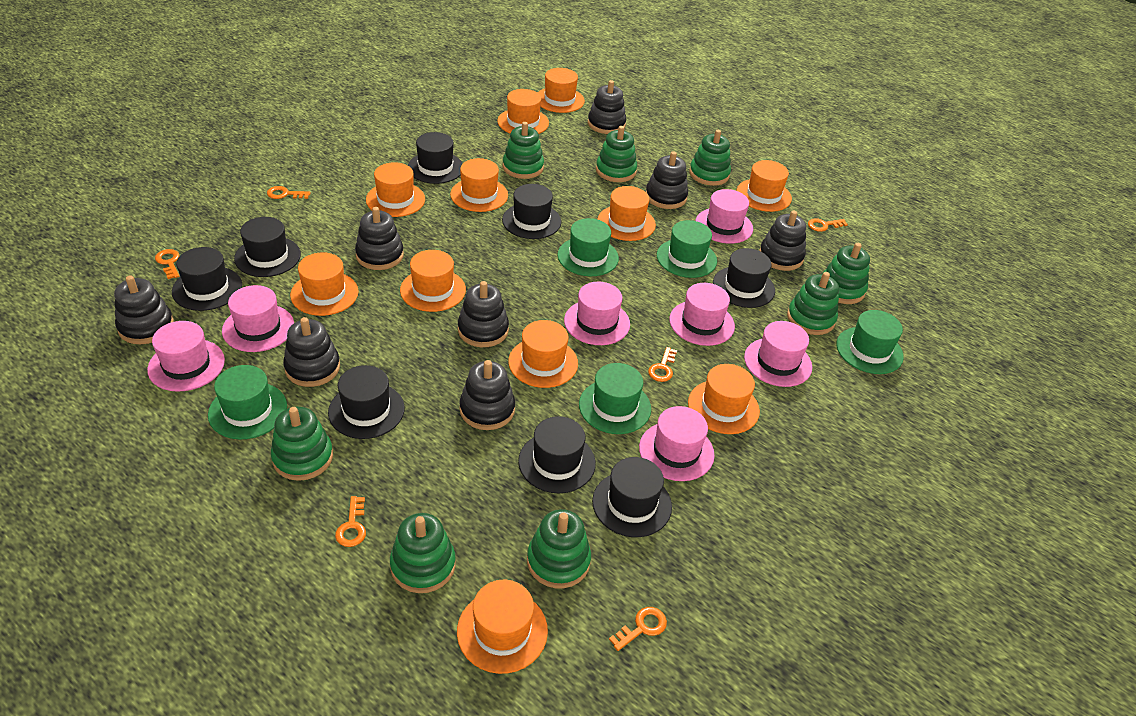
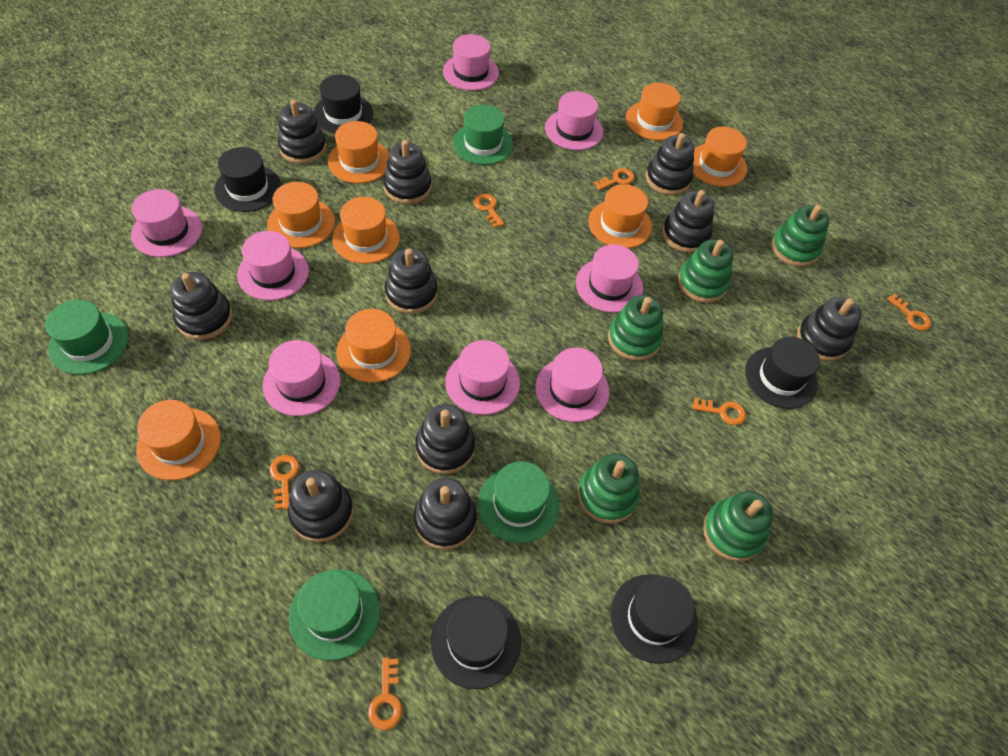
black hat: [172,247,242,311] [234,217,301,277] [328,365,405,439] [408,132,463,184] [502,184,561,239] [518,416,596,493] [592,457,672,537] [713,248,775,308] = 8 -> [214,147,281,212] [313,74,373,133] [431,596,521,689] [611,574,698,664] [745,337,820,409] = 5
black stacking toy: [114,275,174,344] [283,317,340,387] [355,207,404,270] [458,281,509,347] [459,360,515,430] [588,80,626,134] [646,151,688,209] [759,211,806,271] = 8 -> [171,272,232,340] [278,99,326,164] [288,470,353,542] [383,140,432,204] [384,248,438,314] [413,478,477,550] [415,404,475,474] [646,133,694,195] [662,190,714,253] [797,297,862,361] = 10
green hat: [208,365,287,439] [557,218,619,276] [579,363,651,434] [657,220,717,278] [836,310,904,374] = 5 -> [45,299,129,375] [289,569,380,660] [453,105,513,165] [478,461,560,543] = 4
green stacking toy: [271,407,333,481] [390,513,456,593] [503,122,544,179] [527,509,591,588] [596,126,637,182] [689,130,731,186] [787,272,839,335] [822,243,870,304] = 8 -> [578,453,640,524] [608,295,663,361] [678,240,733,303] [703,491,773,561] [772,205,830,267] = 5
orange hat: [290,252,359,316] [366,162,425,217] [400,250,466,312] [450,158,508,212] [457,580,548,674] [497,89,549,134] [508,320,578,388] [538,68,585,113] [598,186,656,241] [688,364,760,434] [736,160,792,212] = 11 -> [137,400,221,480] [267,182,335,248] [328,121,389,183] [332,197,400,264] [337,309,411,382] [588,184,652,248] [626,83,683,140] [693,127,747,187] = 8
pink hat: [147,321,225,392] [222,285,294,352] [564,282,630,345] [639,406,715,481] [669,283,735,346] [695,189,753,244] [744,321,812,387] = 7 -> [131,189,202,257] [237,231,309,301] [263,340,340,416] [443,34,499,91] [445,340,520,415] [535,348,610,422] [545,91,603,150] [576,245,643,313] = 8

